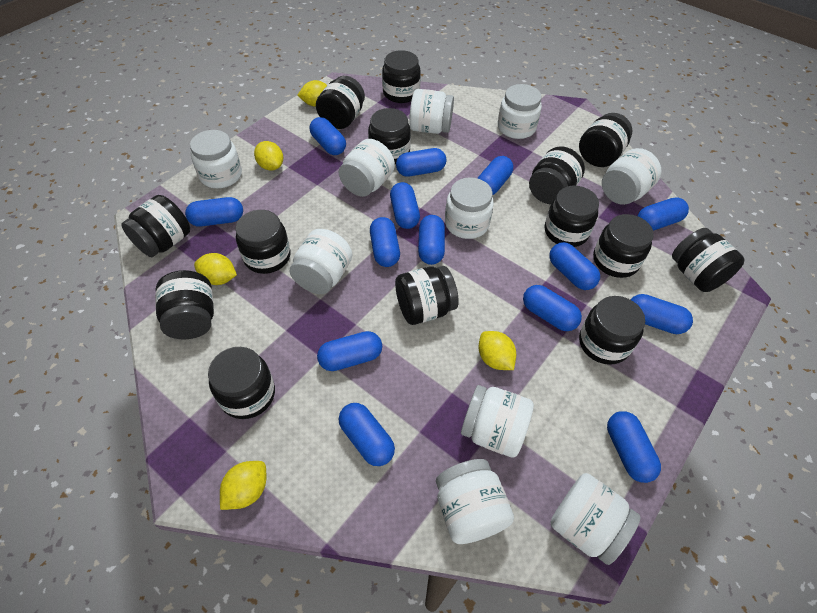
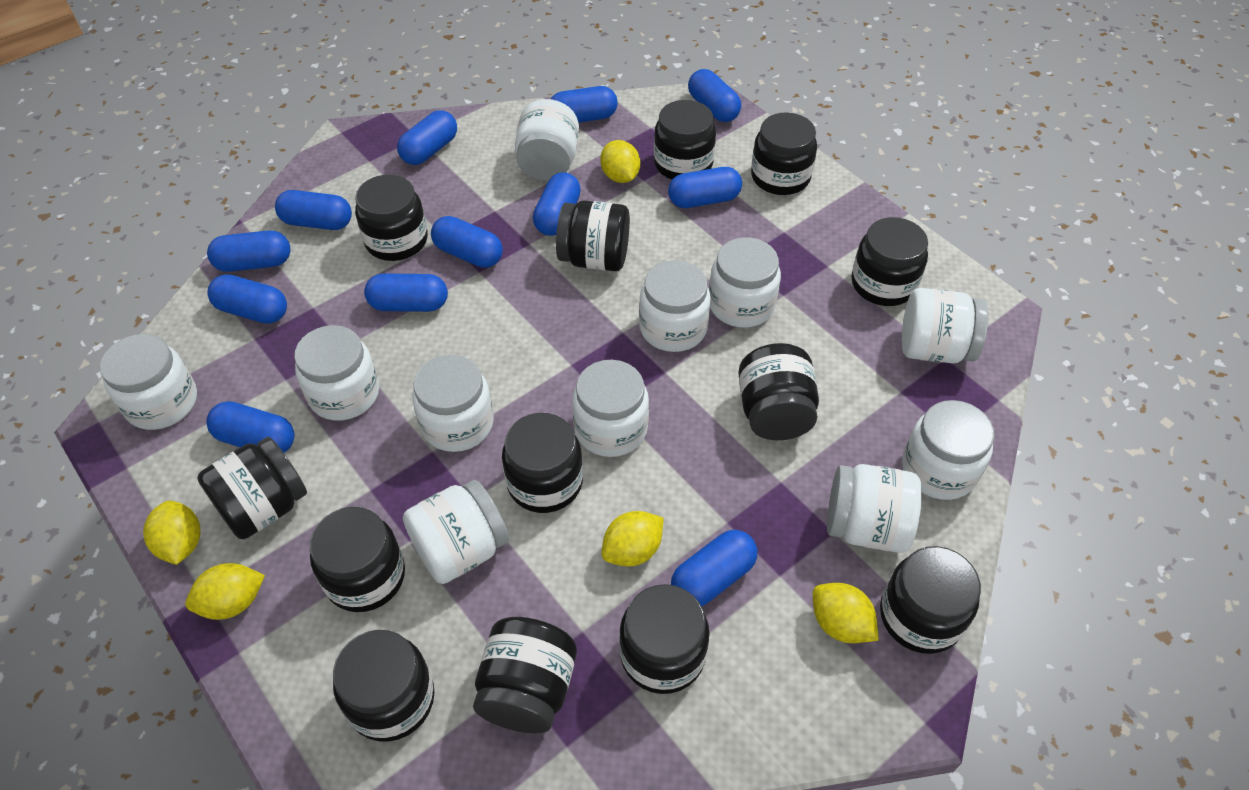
black jar: [121,195,190,257] [155,270,214,340] [208,347,275,419] [236,210,290,274] [316,76,365,129] [368,108,411,164] [382,50,421,103] [395,266,459,325] [529,147,585,204] [545,186,599,247] [579,113,632,167] [579,296,645,365] [593,214,654,278] [672,228,744,292] = 14 -> [197,437,307,539] [310,507,405,612] [333,630,435,742] [355,175,428,261] [473,617,577,733] [502,413,583,513] [556,200,630,271] [619,584,710,694] [654,100,716,179] [738,343,819,440] [751,113,817,195] [851,217,928,306] [880,546,981,654] = 13
blue capsule: [185,197,243,227] [310,117,346,155] [317,331,382,371] [339,403,395,466] [370,217,400,267] [390,182,420,229] [396,148,446,177] [418,215,445,265] [477,156,513,195] [523,285,582,331] [549,242,600,290] [607,411,661,483] [630,294,693,334] [638,197,689,231] = 14 -> [206,401,294,453] [207,231,291,272] [207,275,287,324] [275,190,352,230] [364,274,448,312] [397,110,457,165] [431,216,503,268] [533,172,581,236] [551,86,618,123] [668,167,742,208] [671,530,757,606] [688,69,741,122] = 12
white jar: [190,130,242,189] [290,229,352,294] [339,139,395,197] [409,89,454,134] [436,459,514,544] [445,177,494,239] [461,385,534,458] [498,84,542,139] [551,473,641,565] [602,148,661,205] = 10 -> [100,334,197,430] [294,325,379,421] [403,480,509,584] [412,355,494,452] [515,99,579,181] [572,360,649,457] [639,260,711,352] [709,237,781,328] [827,464,922,553] [902,288,988,363] [902,400,994,500] = 11

